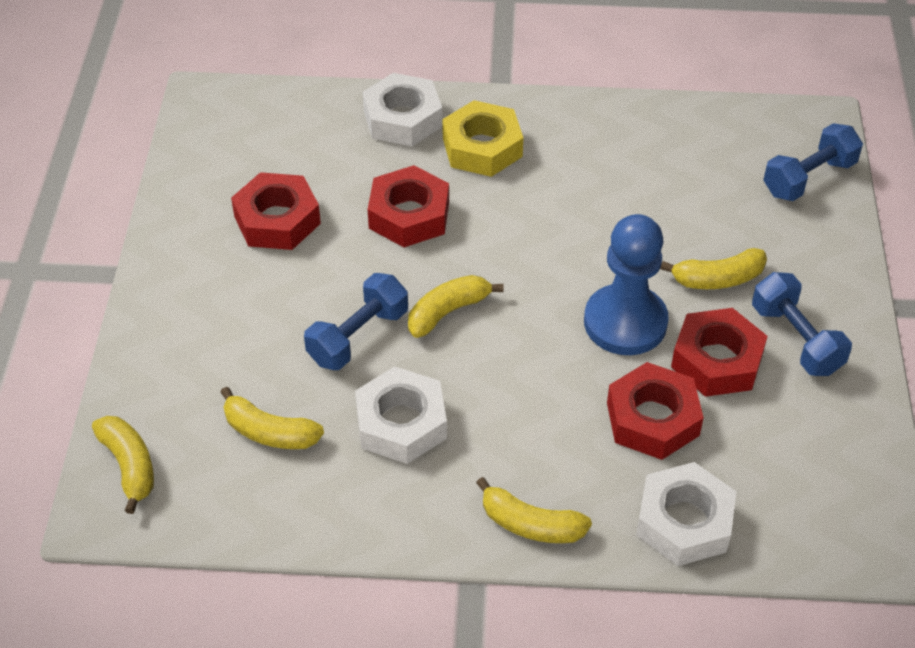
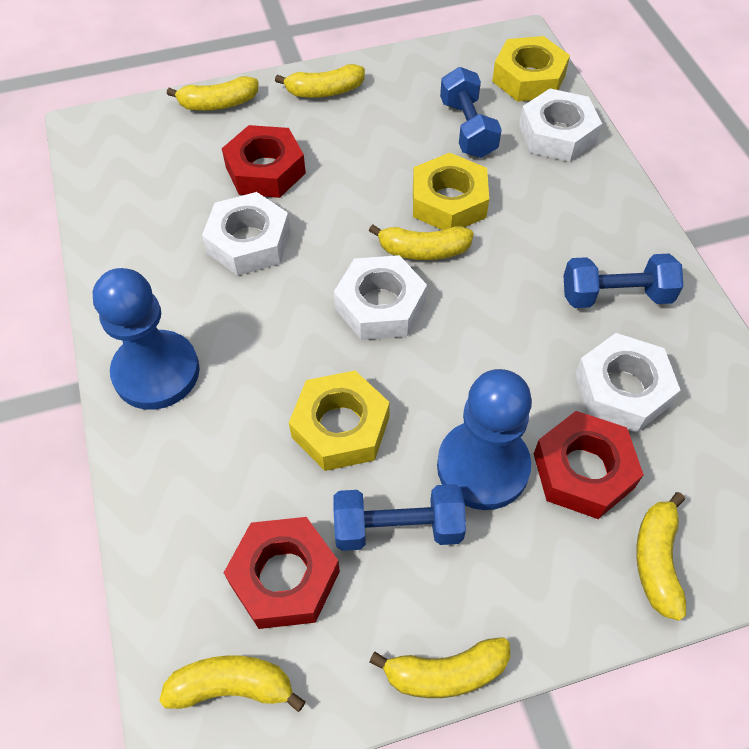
blue pawn: [584,214,669,355] = 1 -> [93,268,200,410] [437,369,532,510] = 2
red nut: [231,172,321,250] [368,165,449,247] [607,362,704,460] [671,308,768,397] = 4 -> [222,125,306,198] [224,517,340,629] [534,411,644,519] = 3
white nut: [355,367,447,464] [363,73,442,147] [636,462,736,566] = 3 -> [202,192,290,276] [334,255,427,340] [519,89,602,162] [575,333,680,433] = 4
yellow banana: [92,416,154,514] [221,387,324,449] [408,275,504,338] [476,477,592,543] [660,248,767,289] = 5 -> [159,655,306,712] [167,76,259,111] [275,64,365,98] [369,225,474,260] [369,637,510,698] [636,492,686,621] = 6
yellow nut: [442,100,523,177] = 1 -> [289,371,390,471] [413,153,489,230] [492,36,570,102] = 3

